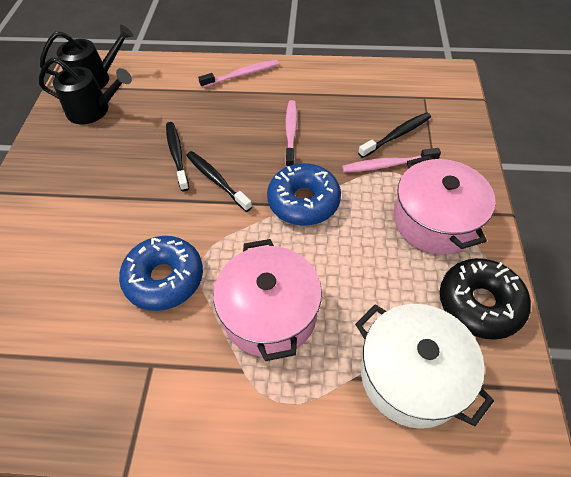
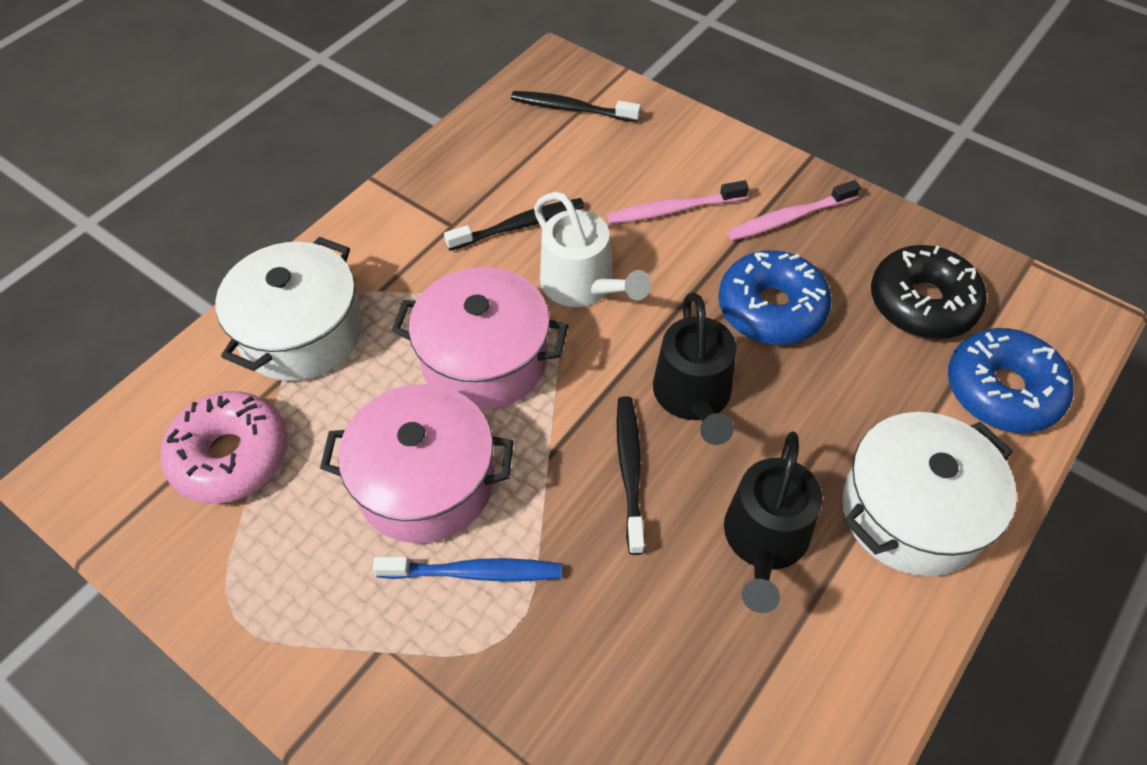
blue toothbrush: none = 0 -> [373,557,562,581] = 1
pink donut: none = 0 -> [160,391,288,504] = 1
pink toothbrush: [198,60,279,88] [285,100,297,167] [342,148,441,173] = 3 -> [607,180,749,224] [727,180,861,241] = 2
white pot: [355,304,494,429] = 1 -> [215,237,363,381] [842,412,1016,576] = 2
white watering can: none = 0 -> [534,192,651,307] = 1

